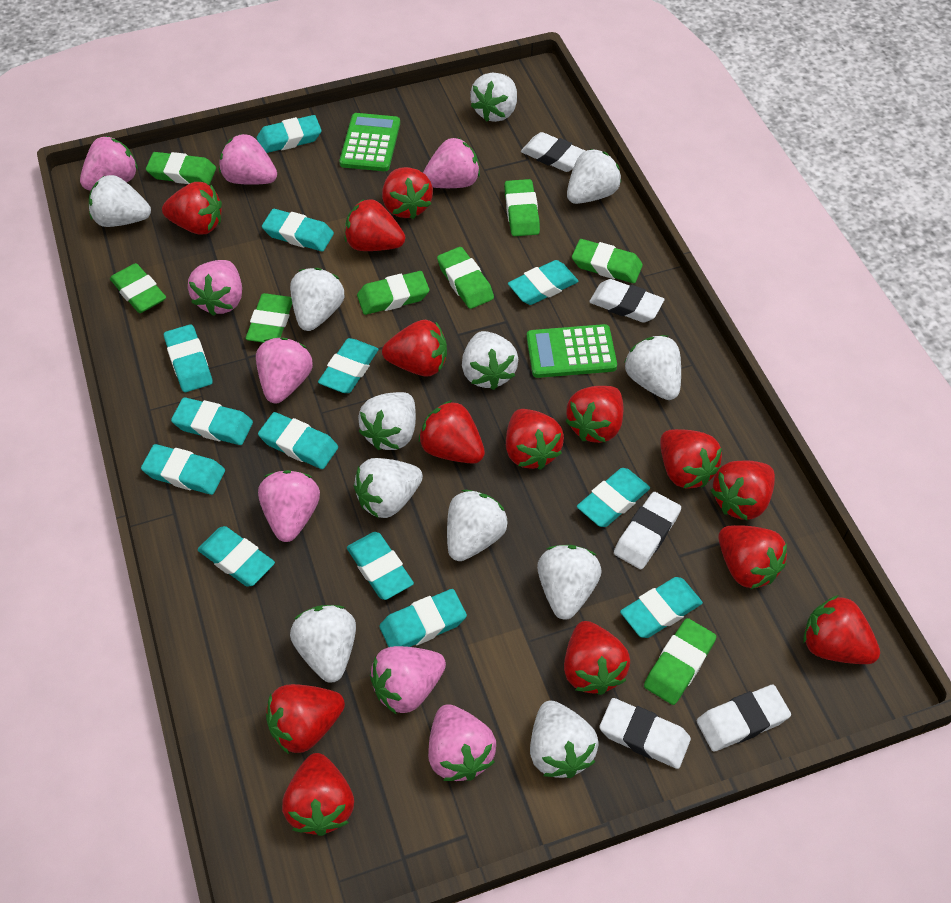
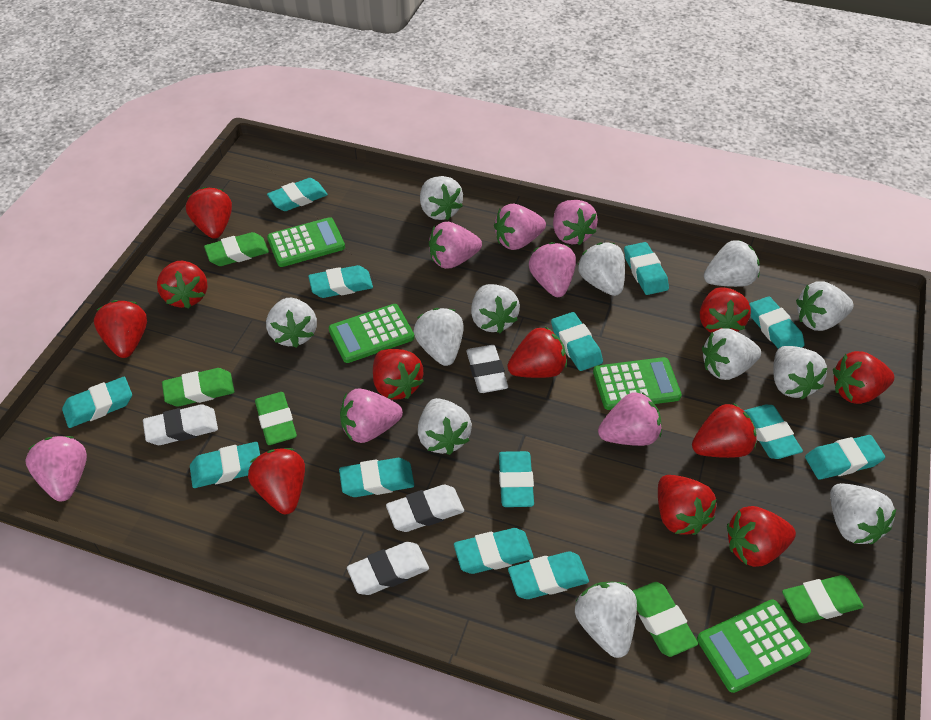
green calculator: [339,113,400,171] [527,324,617,378] = 2 -> [267,217,345,267] [329,304,414,363] [593,357,682,410] [697,599,811,693] = 4
green eraser: [110,263,166,313] [146,152,216,185] [246,293,292,343] [357,271,429,315] [437,247,494,309] [504,179,540,236] [572,239,643,283] [644,618,716,705] = 8 -> [162,368,235,407] [204,232,269,266] [255,392,297,445] [633,582,698,657] [782,575,864,623] = 5
pink strawberry: [80,136,138,190] [188,260,242,316] [219,134,277,185] [256,337,313,403] [258,470,320,542] [370,646,446,715] [423,137,480,188] [428,704,496,781] = 8 -> [25,436,87,501] [340,388,403,443] [429,222,482,269] [494,204,546,250] [529,242,576,297] [553,200,598,245] [598,392,662,446] = 7
red strawberry: [162,182,222,234] [266,684,345,754] [282,753,354,836] [345,199,405,251] [382,167,433,219] [382,320,447,377] [419,400,485,464] [506,409,564,470] [564,621,630,695] [566,386,623,443] [660,429,722,488] [711,460,775,520] [718,525,787,589] [803,595,880,664] = 14 -> [94,300,147,358] [157,261,208,309] [186,187,232,239] [248,448,305,514] [373,349,424,400] [507,327,567,378] [658,475,716,535] [692,403,757,458] [700,287,751,333] [727,506,796,567] [833,351,894,404] = 11
white eraser: [521,132,585,172] [589,279,664,323] [599,698,691,769] [614,492,681,569] [697,685,791,752] = 5 -> [143,404,218,445] [347,542,429,595] [386,485,464,532] [466,345,508,393] = 4

